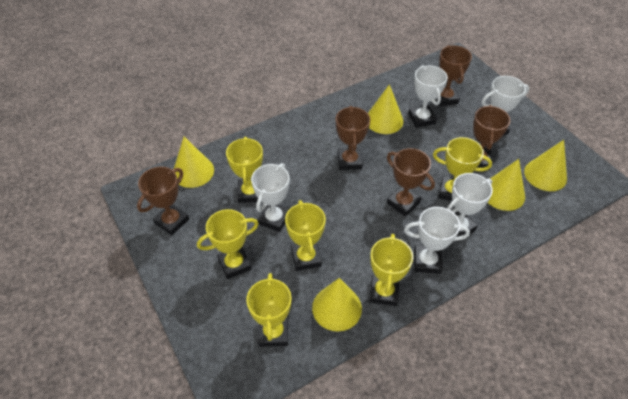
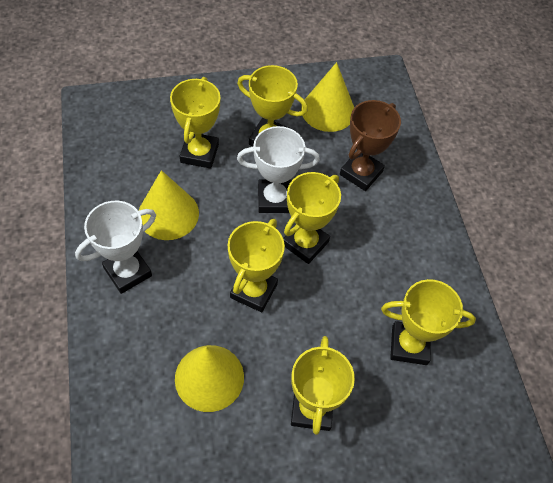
brown trophy: [137,167,189,235] [336,106,370,170] [387,148,435,216] [436,45,472,106] [473,105,510,170] = 5 -> [340,100,401,191] = 1
white trophy: [251,163,290,232] [404,207,470,274] [408,65,448,128] [447,173,493,242] [482,76,529,135] = 5 -> [75,201,156,294] [237,126,320,213] = 2
yellow cone: [174,137,214,188] [312,278,362,331] [368,84,403,134] [488,159,525,211] [524,140,567,191] = 5 -> [139,170,199,240] [175,345,244,412] [301,62,354,132] = 3

